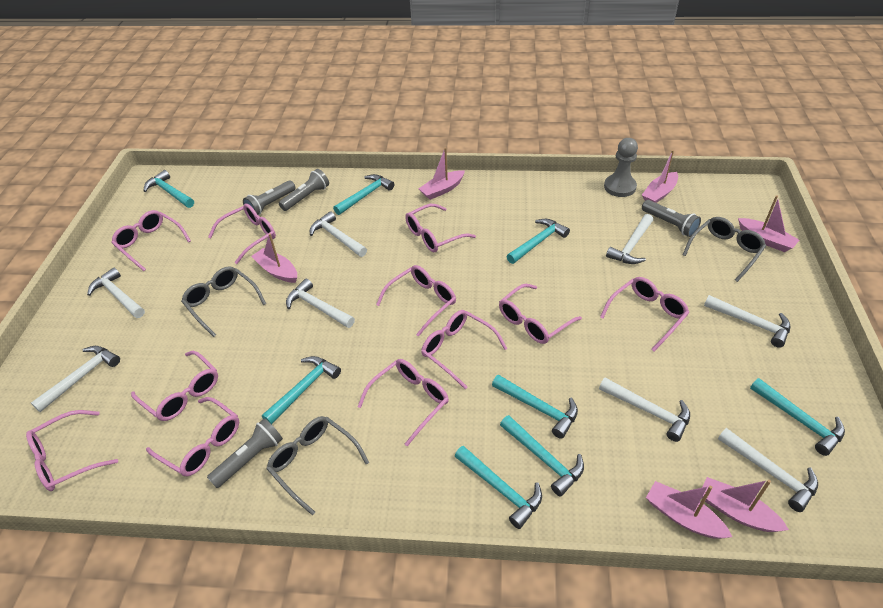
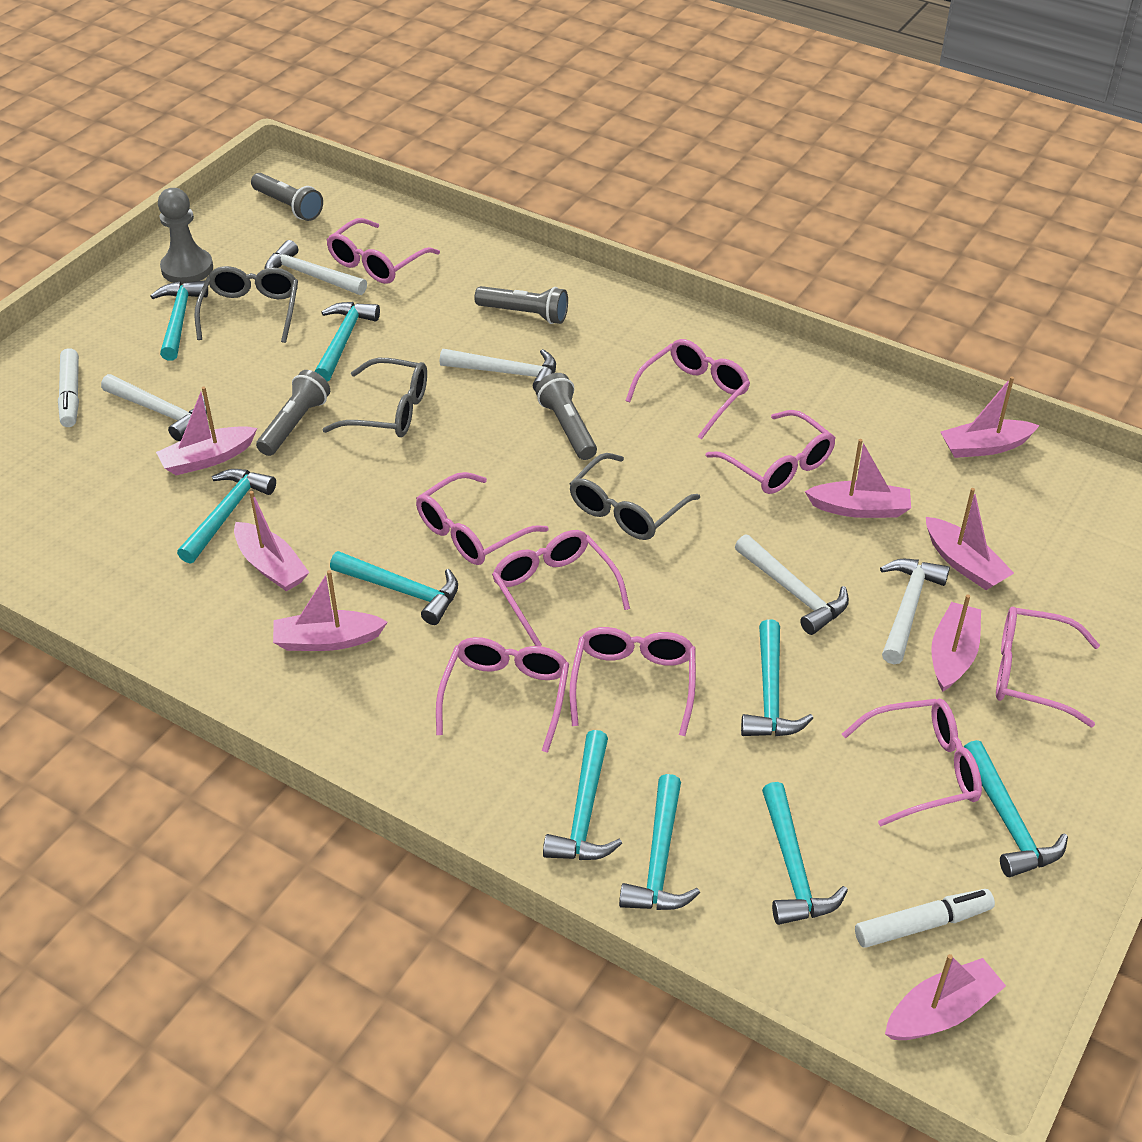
pink boat: [251,234,297,283] [418,147,465,200] [642,150,678,203] [646,481,732,539] [702,477,789,532] [738,195,799,252] = 6 -> [156,387,257,475] [234,491,310,592] [273,570,388,651] [805,439,911,518] [885,954,1006,1040] [926,488,1014,590] [931,595,981,692] [940,376,1040,458] = 8
pink glasses: [26,410,118,491] [111,210,191,271] [131,351,218,421] [146,397,239,476] [208,204,276,264] [358,359,449,446] [376,265,456,337] [405,204,476,252] [421,310,508,389] [499,284,582,344] [600,277,689,351] = 11 -> [327,218,440,284] [416,472,548,565] [436,637,569,753] [492,530,630,646] [569,627,696,736] [625,339,750,440] [705,410,836,494] [842,699,982,827] [996,607,1100,728] = 9
turquoise hammer: [143,170,194,208] [262,356,341,424] [333,174,394,215] [455,446,542,529] [492,375,578,439] [500,415,584,497] [506,219,570,264] [750,378,845,456] = 8 -> [151,281,208,361] [177,469,276,564] [315,302,380,381] [330,551,458,625] [543,730,622,860] [619,774,700,910] [741,619,813,736] [762,782,848,925] [964,740,1068,877] = 9
white hammer: [31,346,120,412] [87,267,145,318] [286,279,355,328] [310,211,367,257] [599,378,690,442] [606,214,653,264] [704,295,791,348] [718,428,818,512] = 8 -> [101,374,207,441] [264,240,367,295] [440,349,556,390] [735,534,849,635] [880,559,950,664] = 5
white marker: none = 0 -> [58,348,79,427] [855,889,995,948] = 2

